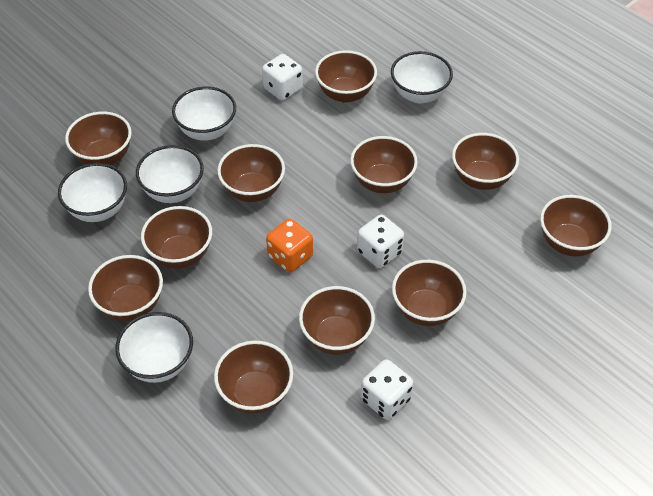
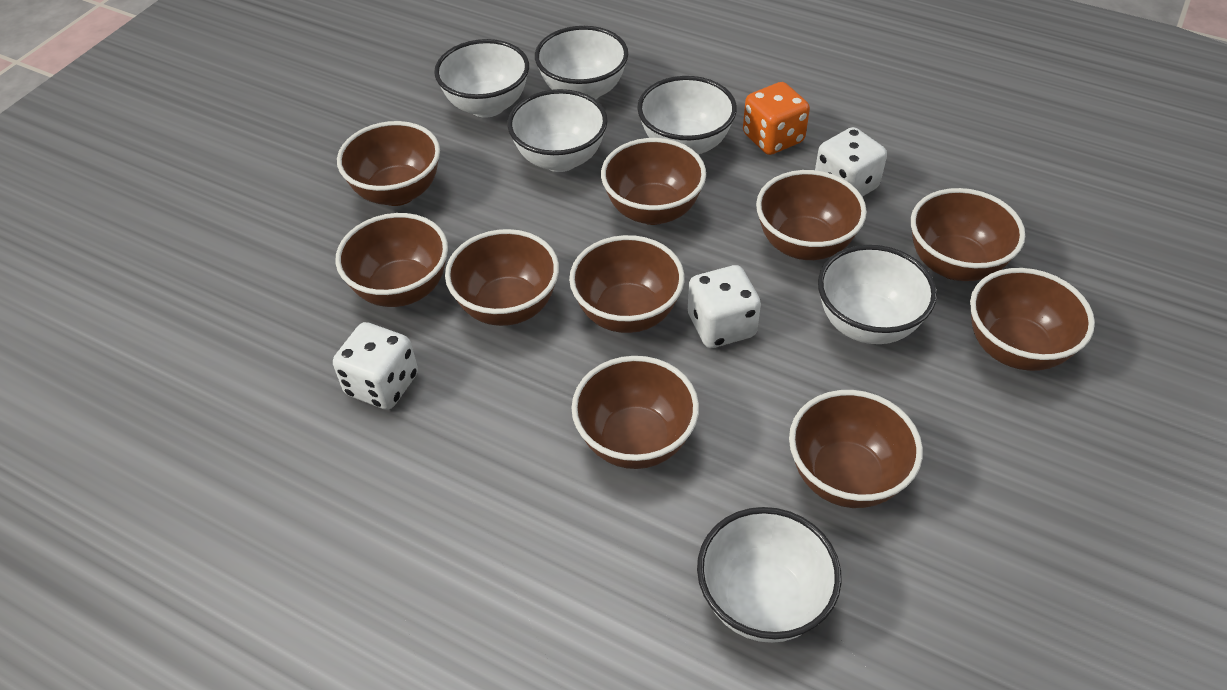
brown bowl: [65,112,132,165] [88,255,163,321] [141,206,212,269] [214,341,293,414] [217,144,285,202] [299,286,375,355] [315,50,377,103] [350,136,418,193] [392,260,467,326] [452,133,519,190] [540,195,612,256] = 11 -> [336,213,448,307] [337,121,440,206] [445,229,559,326] [569,235,684,333] [571,356,699,469] [601,138,706,225] [756,170,867,260] [789,390,923,508] [911,188,1025,281] [970,268,1095,371] = 10
white bowl: [58,163,127,222] [115,312,193,383] [136,145,204,203] [172,86,236,141] [391,51,453,104] = 5 -> [434,39,529,118] [508,89,608,172] [535,26,628,99] [637,76,737,155] [697,507,842,643] [818,245,937,344] = 6

